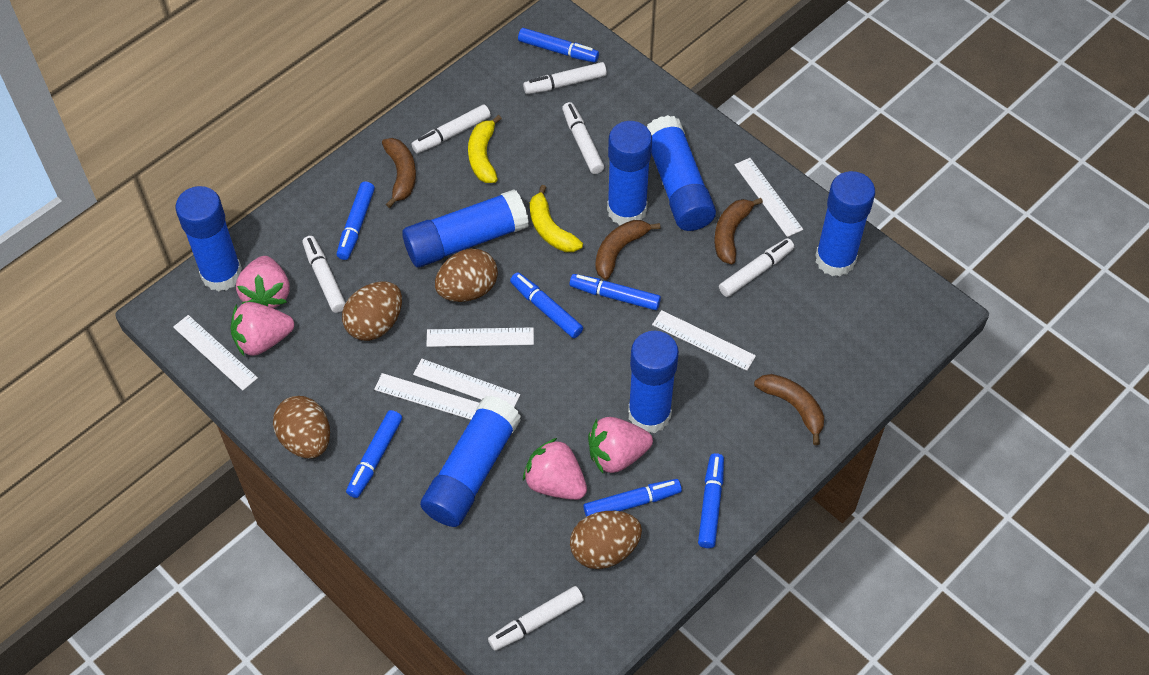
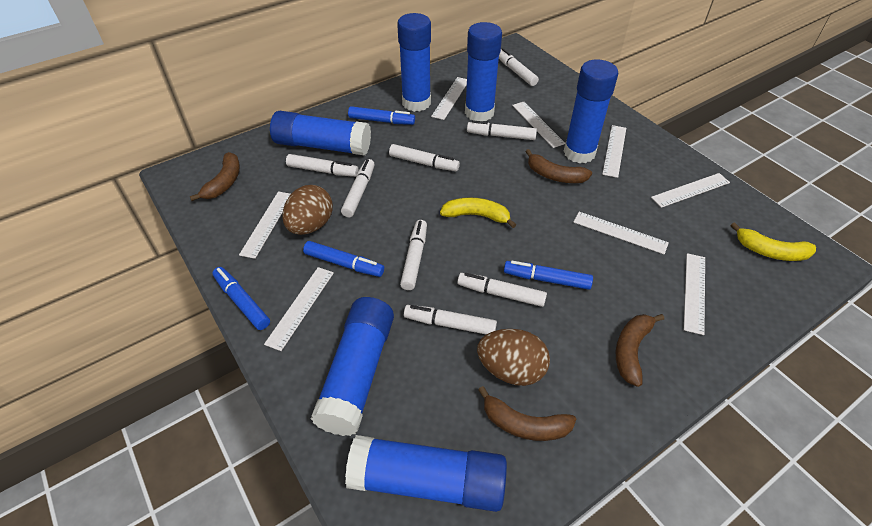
blue glue stick: [175,186,242,292] [402,189,529,267] [420,396,521,527] [607,121,652,225] [628,331,679,433] [647,115,716,231] [815,171,875,276] = 7 -> [270,111,371,156] [311,297,394,436] [345,435,507,512] [397,13,431,112] [465,22,502,121] [563,59,618,163] = 6
blue marker: [337,181,375,260] [346,410,402,498] [510,272,583,338] [518,28,599,63] [570,274,661,310] [583,479,682,517] [698,453,724,548] = 7 -> [212,267,270,330] [303,241,384,277] [348,106,415,125] [504,261,593,290] = 4
brown egg: [273,396,330,459] [342,282,402,341] [435,249,498,302] [570,511,642,569] = 4 -> [282,185,333,235] [477,329,550,386] = 2
pink strawberry: [230,302,294,356] [236,256,290,308] [523,438,587,500] [588,417,653,473] = 4 -> none = 0
white marker: [302,236,345,313] [411,104,491,153] [488,586,584,651] [523,62,607,94] [562,102,604,174] [719,238,794,297] = 6 -> [286,154,358,177] [341,159,375,217] [389,144,460,171] [400,220,427,290] [404,305,497,334] [457,273,547,307] [467,120,537,140] [499,48,539,86] = 8
white ruler: [173,315,258,391] [374,373,480,420] [413,359,520,407] [426,327,534,347] [652,310,756,371] [734,158,803,237] = 6 -> [239,191,291,259] [264,267,334,351] [431,77,467,120] [512,102,565,148] [573,212,669,254] [602,125,626,178] [651,173,730,208] [684,253,705,335] = 8

